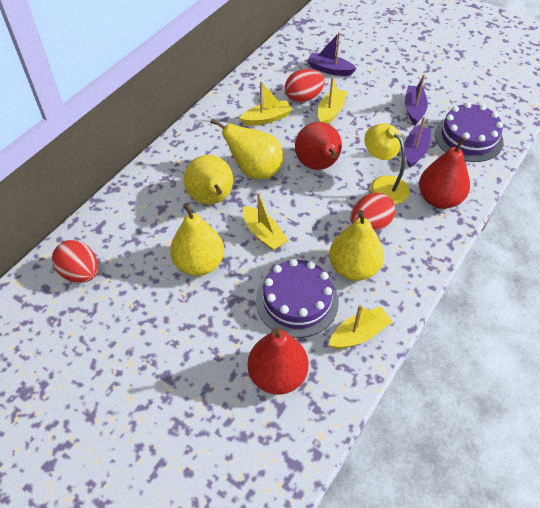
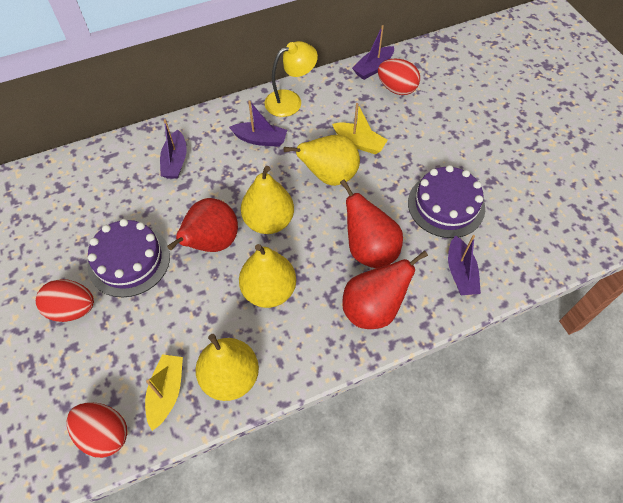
purple boat: [307,32,357,76] [404,116,431,168] [405,74,428,125] = 3 -> [160,119,187,179] [229,101,287,147] [352,25,394,80] [448,235,481,295] = 4
yellow boat: [240,81,293,126] [243,193,288,251] [318,76,347,124] [329,305,392,349] = 4 -> [145,354,183,431] [332,103,388,155] = 2

